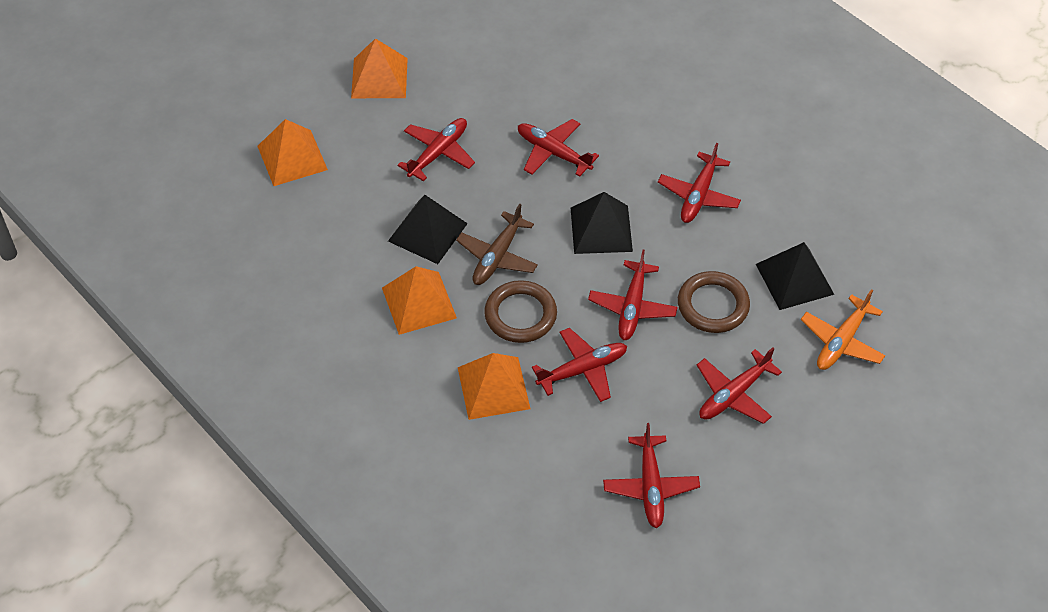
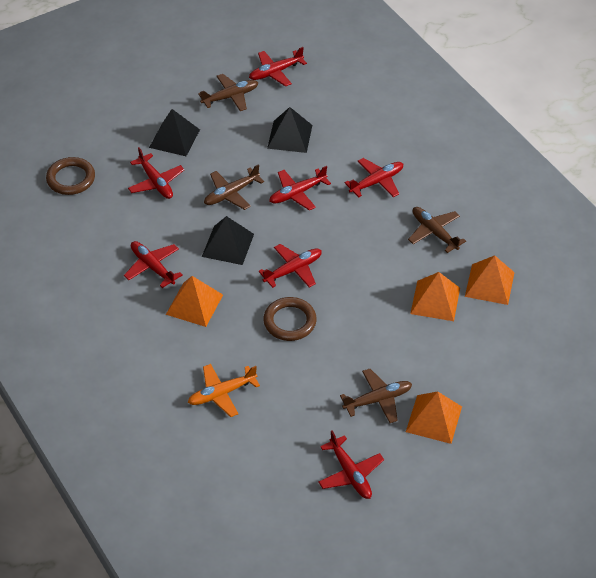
brown plane: [456,203,538,285] = 1 -> [198,74,258,111] [204,164,264,210] [340,369,412,423] [408,207,466,253] = 4

